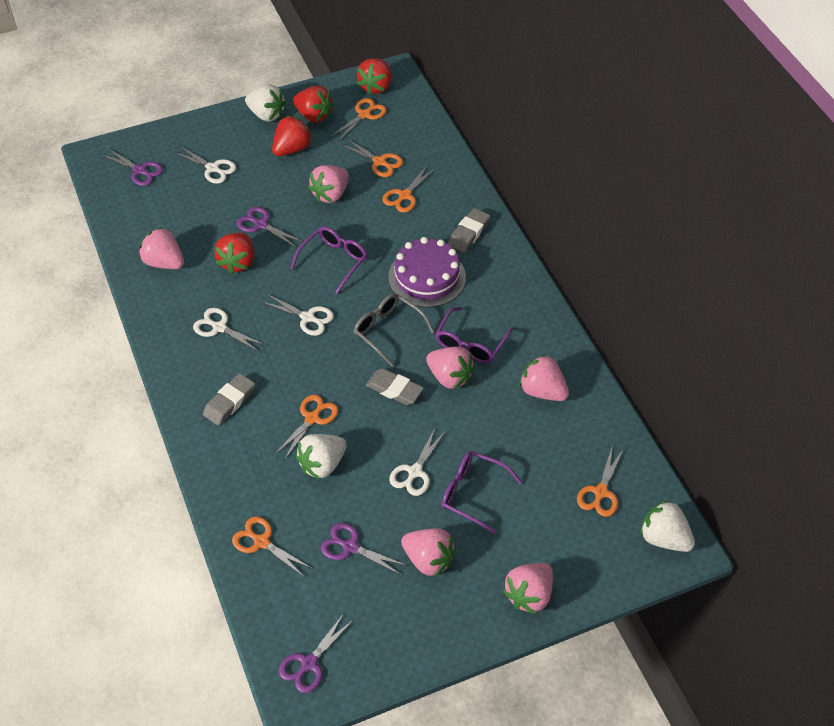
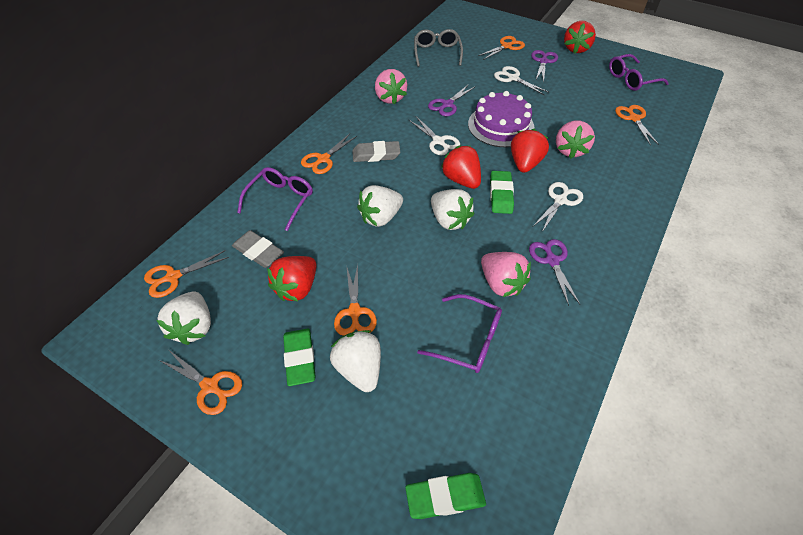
green eraser: none = 0 -> [283,329,316,386] [405,473,486,519] [490,171,514,214] = 3
grey eraser: [203,373,255,425] [366,368,424,405] [448,208,490,253] = 3 -> [232,230,284,268] [353,141,400,162] = 2
pink strawberry: [139,227,184,269] [308,165,349,203] [401,528,456,577] [426,347,475,390] [503,563,553,614] [519,354,569,401] = 6 -> [375,69,407,104] [481,252,531,297] [556,120,595,159] = 3
purple scissors: [101,148,163,186] [237,207,302,248] [279,613,354,693] [321,523,407,575] = 4 -> [428,84,476,116] [529,239,580,306] [531,50,558,82] = 3
white scissors: [173,146,236,184] [193,308,265,352] [260,294,334,336] [389,426,445,496] = 4 -> [409,117,460,155] [494,66,548,95] [533,182,583,232] = 3
white strawberry: [245,84,286,122] [296,434,347,479] [640,500,695,552] = 3 -> [156,291,211,345] [330,330,381,392] [357,185,403,227] [431,189,474,230] = 4

